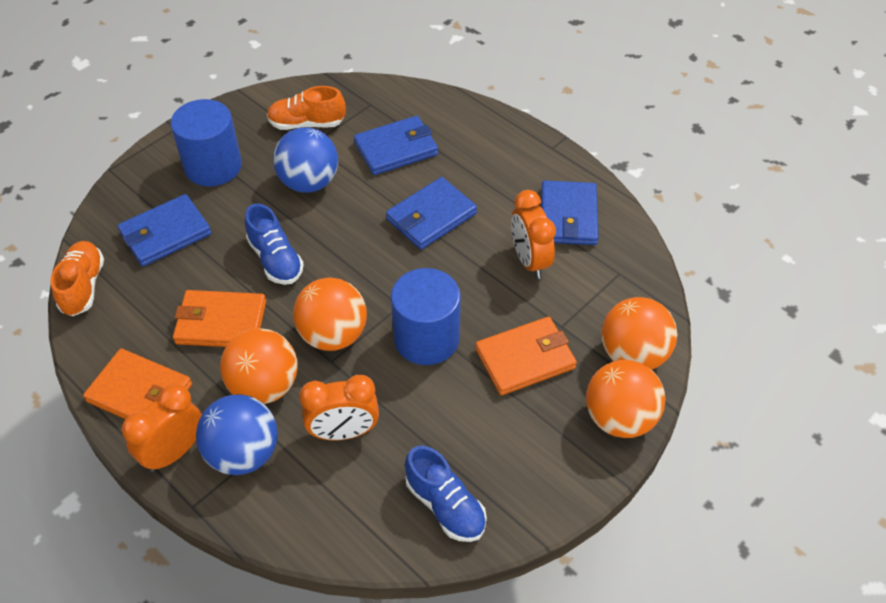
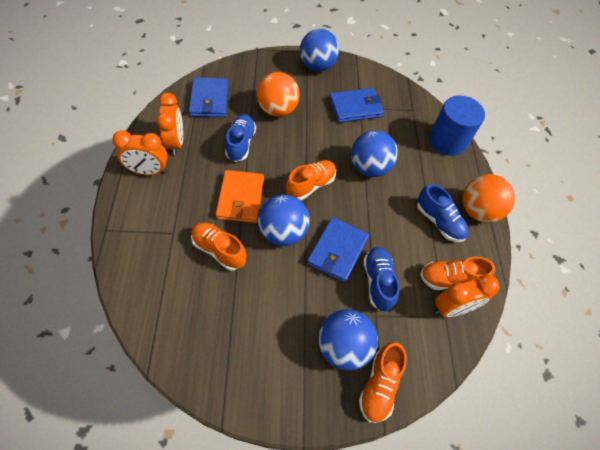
blue ball: [196,394,278,475] [273,127,338,193] = 2 -> [258,195,309,246] [300,29,339,72] [318,309,378,371] [351,130,398,177] = 4
blue cylinder: [171,99,242,187] [391,268,461,365] = 2 -> [429,96,485,156] = 1
blue shoe: [245,203,304,285] [405,445,487,542] = 2 -> [225,114,256,162] [363,247,400,312] [417,184,469,242] = 3
blue wallet: [117,194,212,266] [354,116,438,175] [386,177,477,250] [541,180,599,245] = 4 -> [189,77,228,117] [307,217,369,283] [329,88,384,123] = 3
orange ball: [220,328,298,404] [293,278,367,351] [586,360,665,438] [602,297,677,370] = 4 -> [257,72,300,117] [462,174,515,223] = 2
orange shoe: [50,241,104,316] [267,86,346,130] = 2 -> [191,222,246,270] [286,160,336,200] [359,342,407,423] [420,257,495,290] = 4
orange wallet: [83,349,192,419] [173,290,266,347] [475,317,577,396] = 3 -> [216,170,264,223] = 1

